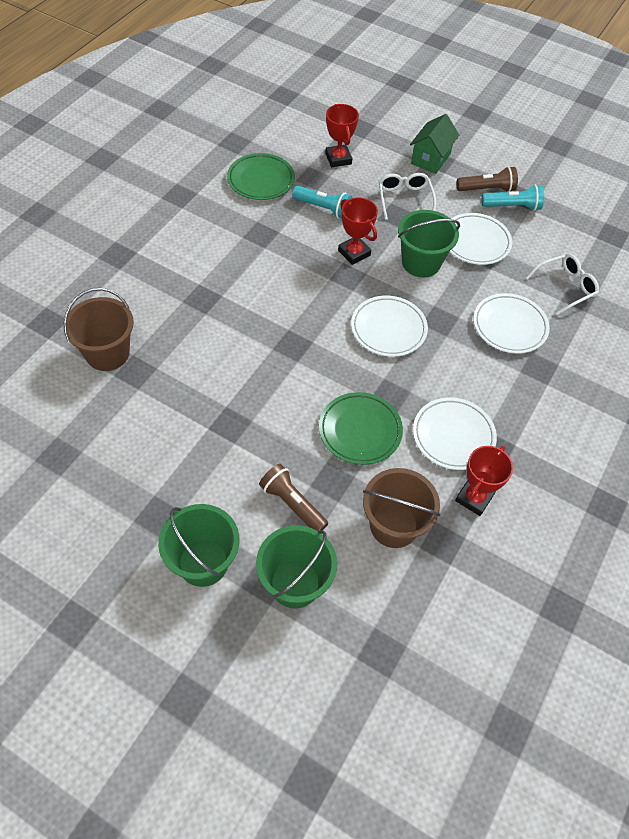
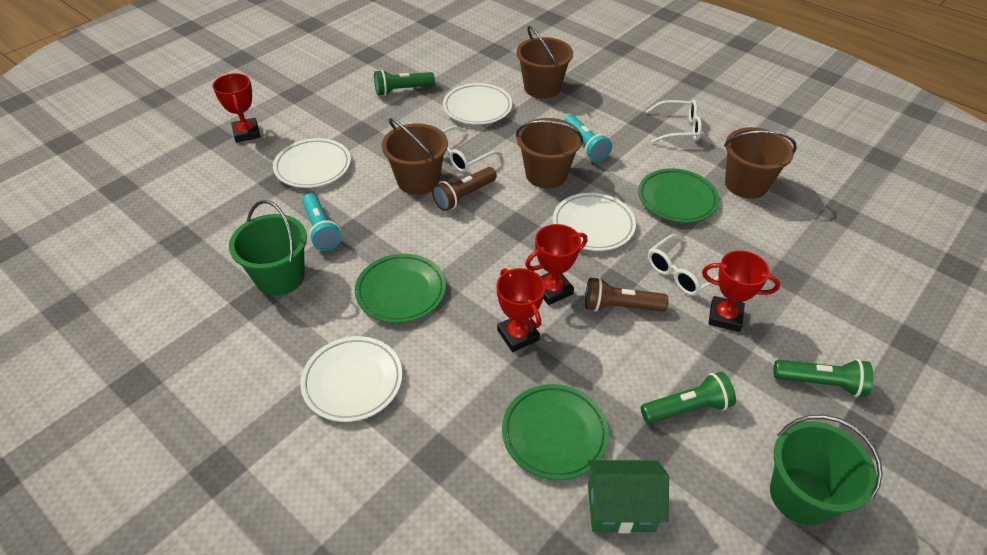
brown bucket: [63,288,134,371] [363,468,440,548] = 2 -> [382,118,448,195] [516,26,573,99] [516,118,583,188] [724,127,797,199] = 4
green bucket: [158,504,239,587] [256,525,337,609] [398,210,460,278] = 3 -> [229,200,307,296] [770,415,882,526] = 2
green flashlight: none = 0 -> [374,70,435,96] [641,372,736,424] [773,359,873,397] = 3
green plate: [227,153,295,200] [319,392,403,465] = 2 -> [355,254,446,323] [502,384,609,480] [638,168,719,223] = 3
red trophy: [325,104,359,167] [338,198,378,265] [455,446,513,516] = 3 -> [213,73,260,142] [497,268,545,352] [525,224,587,305] [702,250,780,332] = 4
white glasses: [379,173,436,220] [526,254,599,315] = 2 -> [442,126,502,172] [646,100,702,143] [648,234,718,296] = 3

